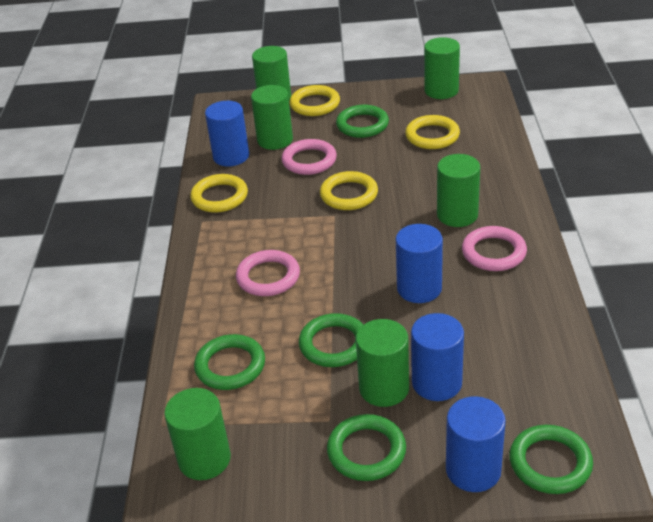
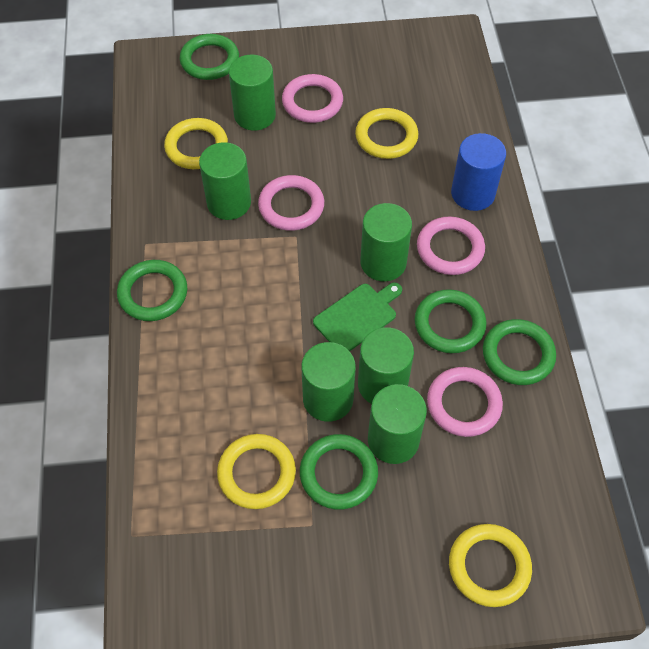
blue cylinder: [205,101,249,166] [396,224,443,303] [411,313,464,401] [446,396,506,492] = 4 -> [451,133,506,211] = 1
green cutting board: none = 0 -> [313,283,402,351] = 1
pink ring: [236,250,300,296] [282,139,337,175] [462,226,527,271] = 3 -> [258,175,324,231] [282,74,343,123] [417,217,485,275] [427,367,503,437] = 4

